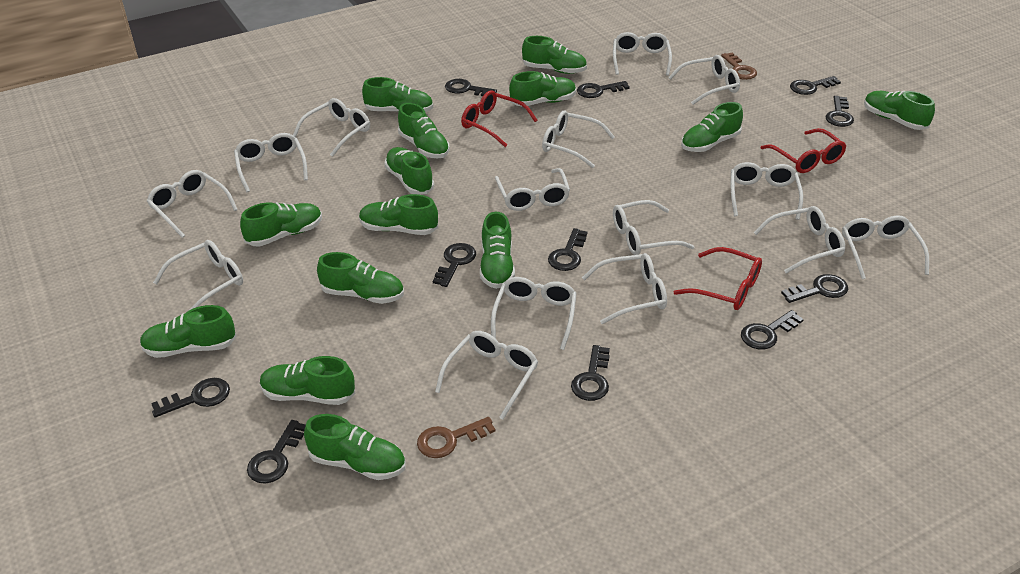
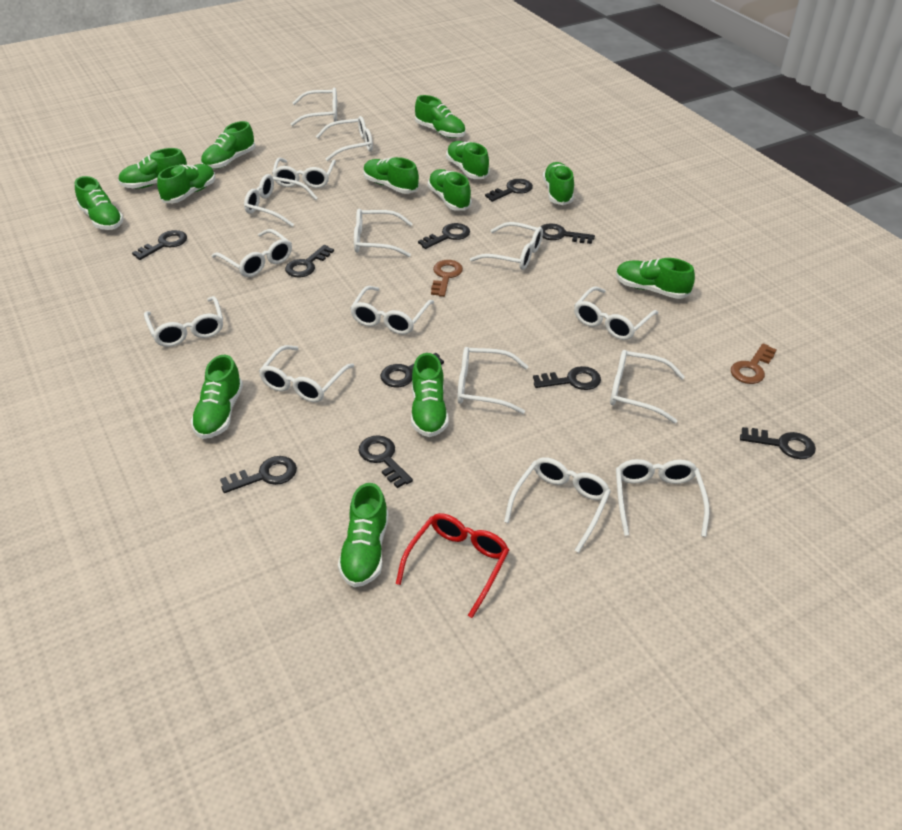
black key: [151,378,230,417] [247,420,306,484] [433,243,476,287] [445,79,497,96] [548,228,587,271] [571,345,610,401] [577,81,630,98] [741,310,804,350] [781,274,848,303] [790,76,841,95] [825,96,854,127] = 11 -> [132,230,187,260] [220,456,297,493] [285,245,334,277] [358,435,413,488] [380,353,444,388] [418,223,470,249] [485,179,533,202] [533,366,601,390] [540,223,595,244] [740,427,816,459] = 10
green shoe: [140,305,236,358] [240,202,322,246] [260,356,355,405] [304,414,406,480] [317,252,404,304] [359,194,438,235] [362,77,433,112] [384,147,434,195] [398,103,450,158] [480,212,515,289] [509,71,576,107] [522,36,587,74] [681,102,743,152] [864,91,935,130] = 14 -> [75,176,124,230] [118,148,187,189] [157,164,215,203] [191,355,243,439] [201,121,255,169] [338,483,388,587] [363,157,419,194] [411,353,448,437] [415,95,465,138] [428,169,472,211] [446,141,490,179] [543,162,574,205] [616,258,695,299] = 13
red glasses: [461,90,538,147] [674,247,762,310] [761,128,846,173] = 3 -> [396,513,509,618] = 1

